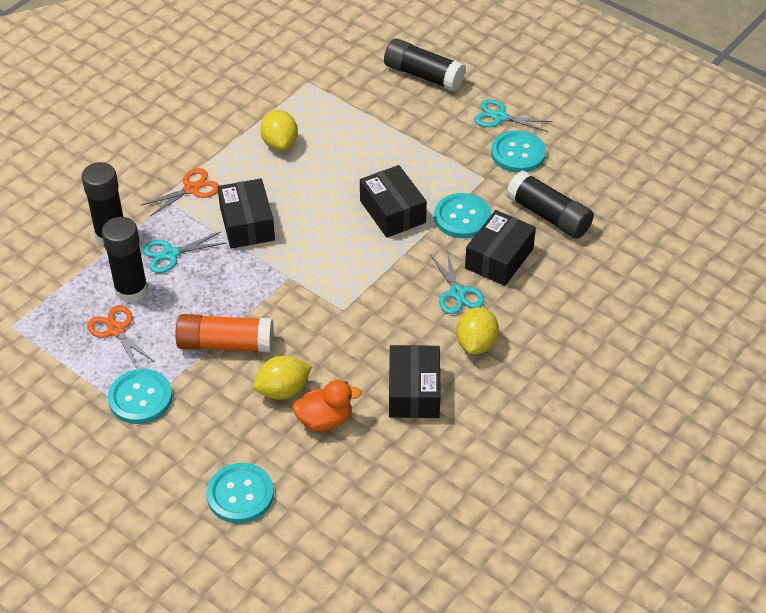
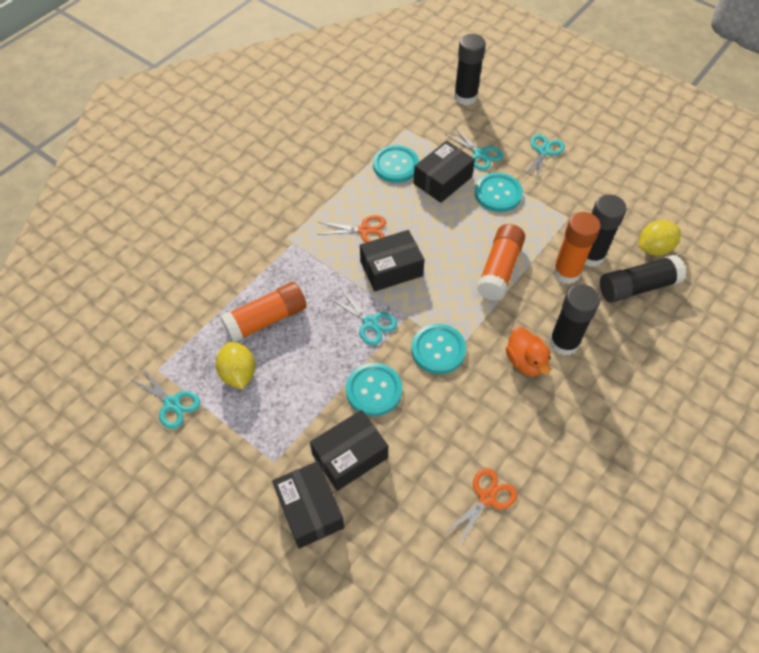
orange glue stick: [176,314,274,352] = 1 -> [220,282,307,342] [477,224,525,301] [553,212,601,284] = 3
turquoise scissors: [142,232,227,273] [430,249,484,314] [474,99,552,132] = 3 -> [129,367,200,429] [329,289,397,345] [445,127,504,170] [523,134,565,182] = 4
yellow lemon: [253,355,312,400] [260,110,298,151] [456,307,499,355] = 3 -> [216,342,255,389] [639,220,681,256] = 2

